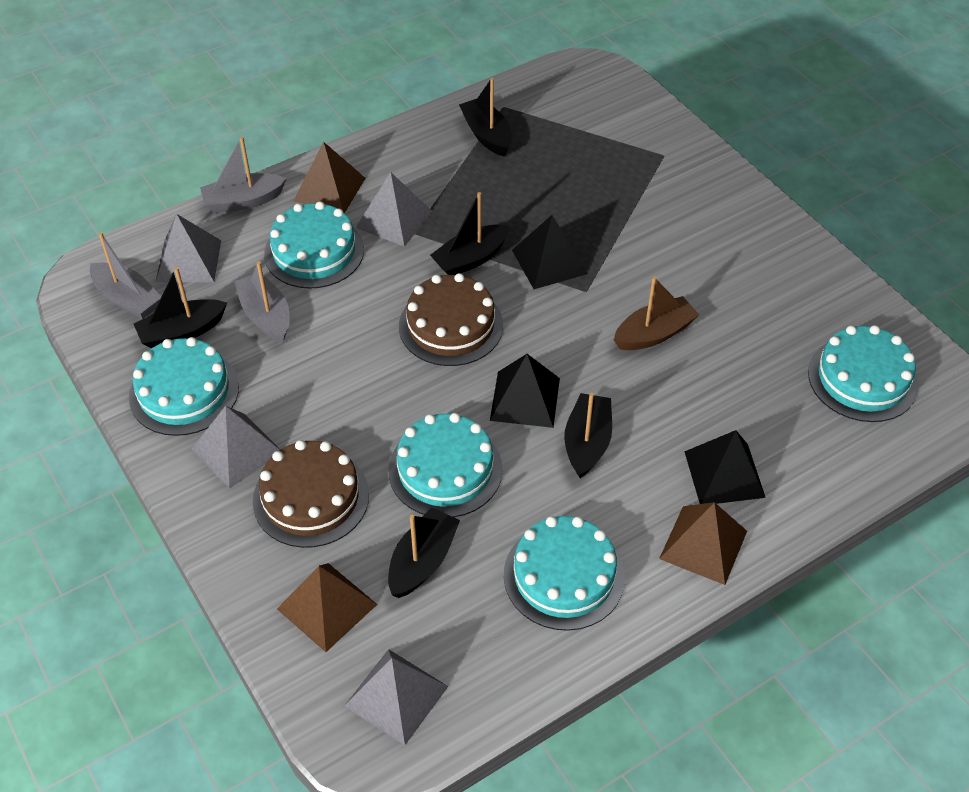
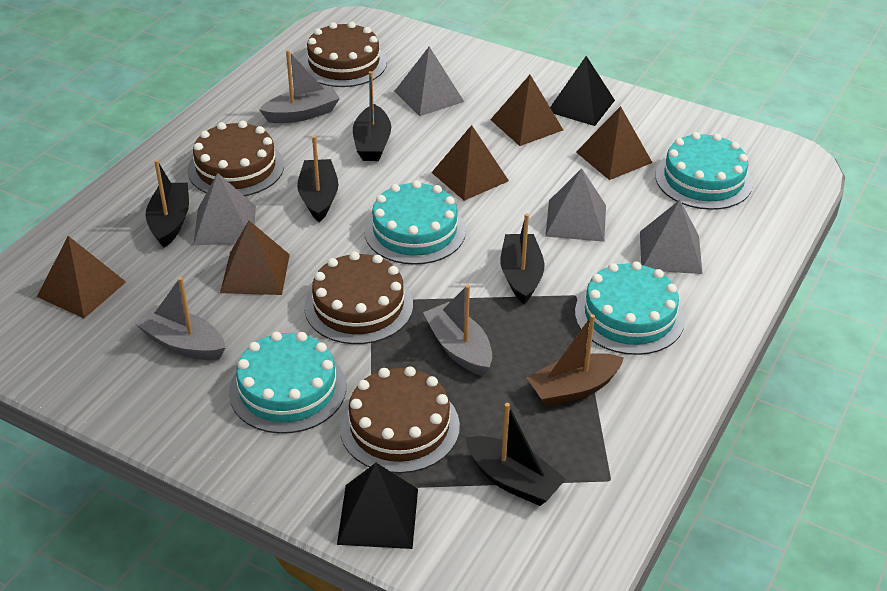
black pyramid: [490,354,560,428] [512,215,587,289] [684,430,766,504] = 3 -> [337,463,418,549] [550,56,615,126] = 2
brown cake: [253,440,369,548] [399,273,503,366] = 2 -> [187,121,284,196] [301,22,387,87] [304,252,413,344] [340,366,460,473] = 4
brown pyramid: [277,563,377,652] [293,142,366,214] [659,502,747,585] = 3 -> [37,236,126,318] [220,221,290,295] [431,125,509,201] [490,75,563,146] [576,106,653,180] = 5
turquoise cake: [129,337,239,436] [264,201,364,289] [389,413,503,517] [504,516,625,631] [808,325,918,422] = 5 -> [229,332,346,434] [364,180,466,265] [575,261,685,355] [655,132,753,210] = 4

